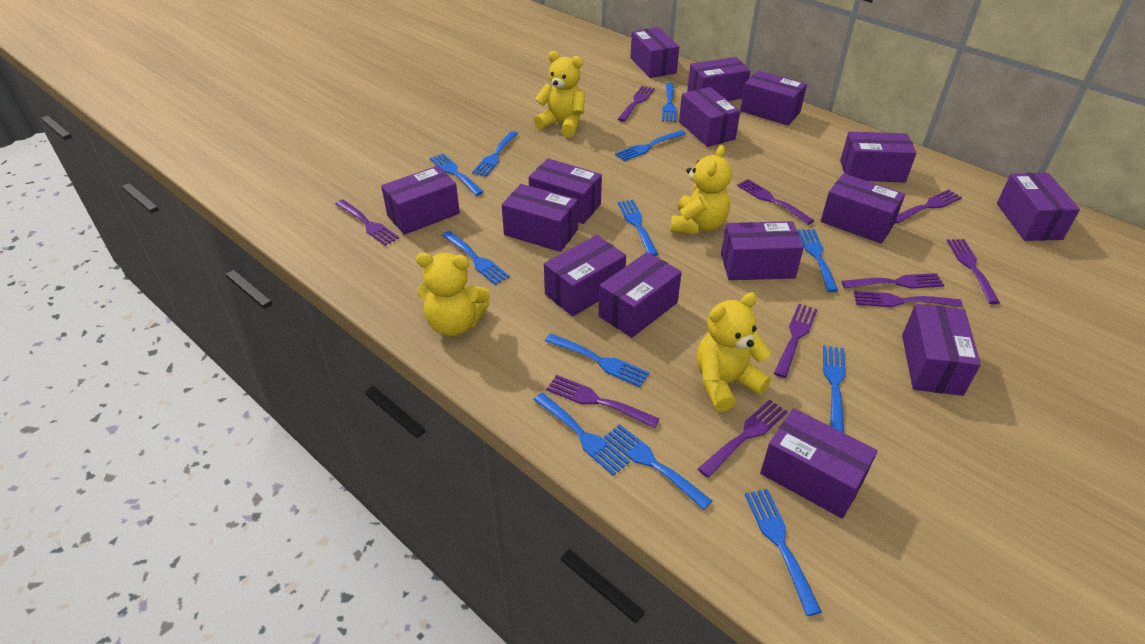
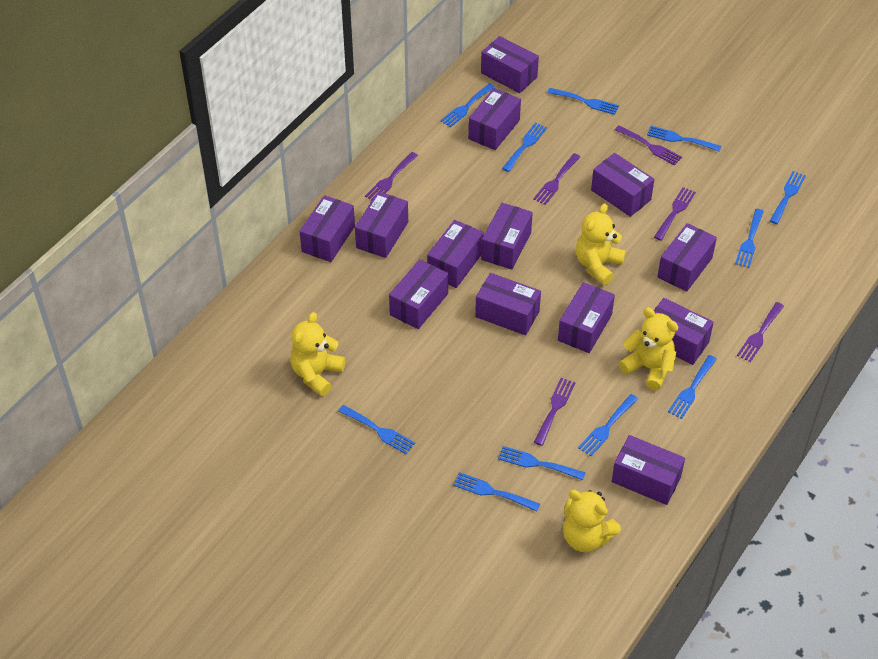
blue fork: [430,154,484,196] [442,231,510,285] [472,131,518,176] [534,393,630,476] [545,334,650,387] [604,424,712,510] [615,130,686,161] [618,200,658,256] [662,83,677,122] [745,489,822,616] [798,229,838,292] [823,345,846,433] = 12 -> [338,405,415,454] [440,83,495,127] [453,472,540,512] [498,446,586,480] [502,123,547,172] [547,88,619,115] [578,394,638,456] [647,126,721,152] [668,355,717,419] [735,209,764,268] [770,171,806,224] = 11
purple box: [381,166,460,235] [502,184,578,252] [529,158,602,224] [544,235,626,317] [598,252,682,338] [630,27,679,78] [679,87,740,147] [687,57,750,101] [721,221,804,280] [740,70,807,125] [760,408,878,519] [821,173,905,244] [840,132,916,182] [902,304,981,396] [997,173,1080,241] = 15 -> [300,195,355,262] [355,191,408,258] [389,259,448,329] [427,220,484,288] [468,88,521,150] [475,273,541,335] [481,36,539,93] [481,203,533,269] [558,282,615,353] [591,153,654,217] [611,435,685,505] [654,298,714,365] [657,223,717,292] = 13
purple fork: [335,199,399,246] [546,375,660,428] [618,86,655,122] [698,400,788,478] [737,179,814,225] [774,304,818,378] [842,273,945,289] [853,291,963,307] [895,190,962,224] [947,239,1000,304] = 10 -> [365,152,418,200] [533,153,580,205] [534,378,575,446] [615,126,682,166] [654,187,696,241] [737,302,784,362] = 6

